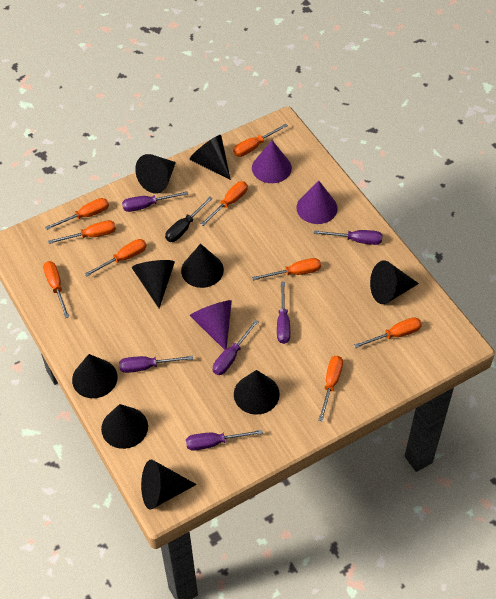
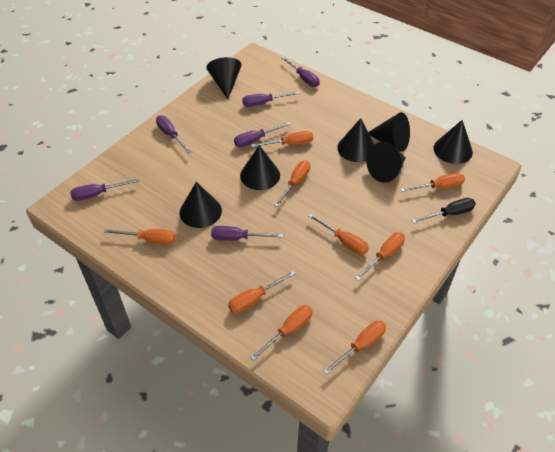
black cone: [72,354,118,398] [101,404,148,449] [132,260,175,308] [135,154,176,194] [141,460,197,509] [181,244,224,288] [189,135,231,180] [234,370,280,415] [370,260,419,304] = 9 -> [180,182,222,228] [206,57,241,99] [240,145,280,190] [337,118,374,162] [366,142,406,183] [368,112,410,152] [434,120,473,164] = 7
purple cone: [190,300,232,350] [252,140,292,183] [296,181,338,224] = 3 -> none = 0

